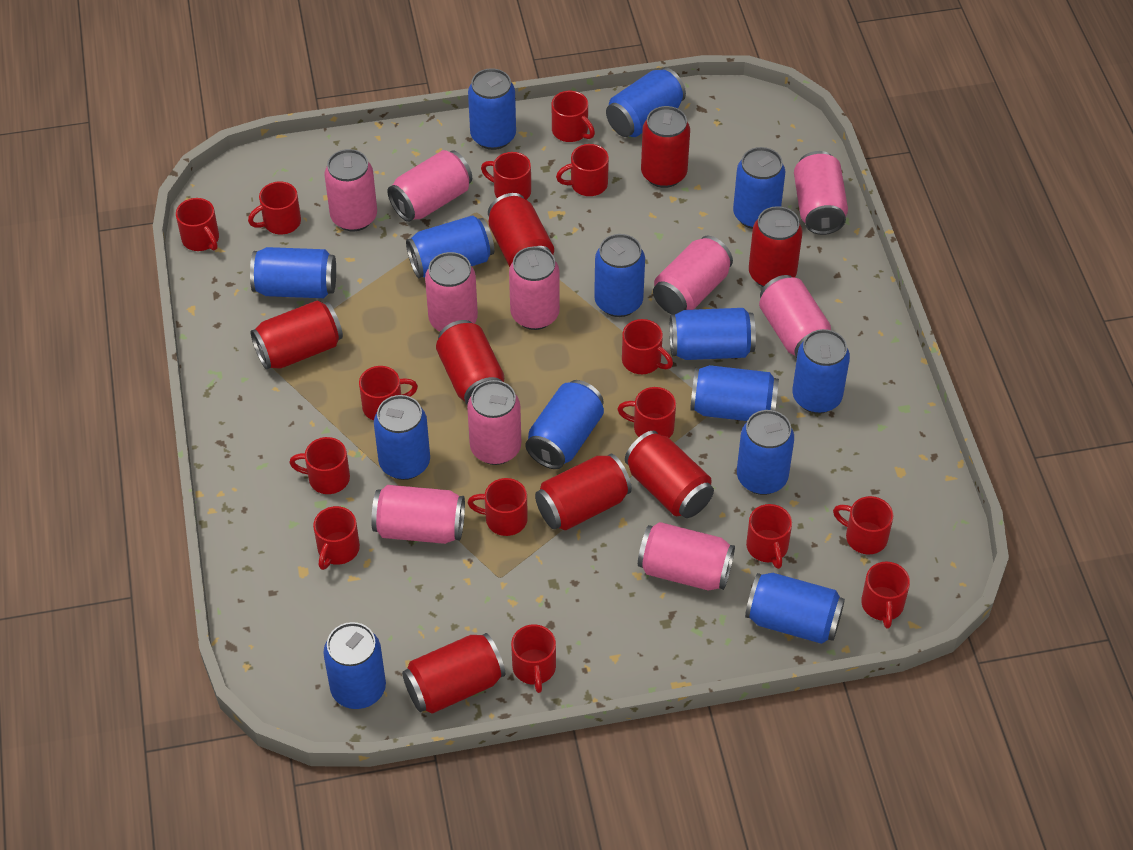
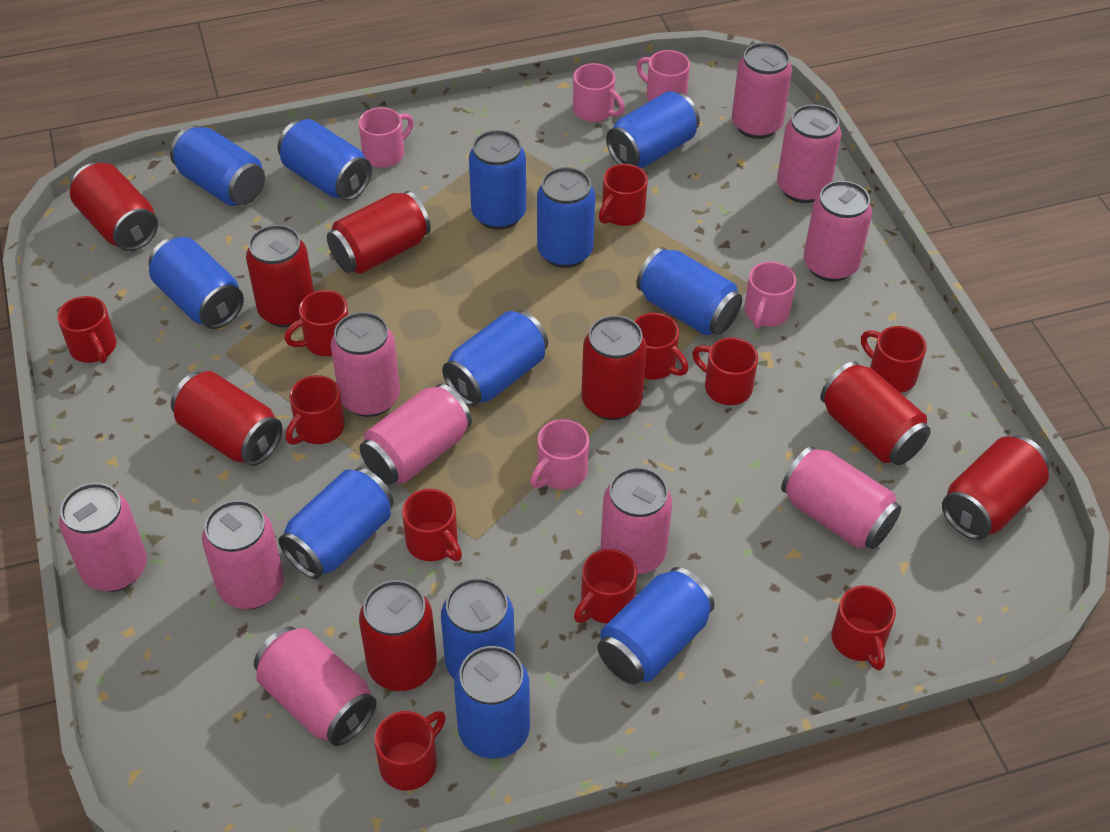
blue can: [250,247,336,298] [323,622,386,709] [374,395,430,480] [406,215,494,278] [468,68,516,150] [525,380,604,469] [594,234,645,317] [606,67,686,137] [670,308,756,360] [690,365,779,421] [733,147,785,229] [737,410,794,495] [745,573,845,644] [792,329,850,414] = 14 -> [149,237,244,329] [170,125,265,206] [278,119,372,201] [279,467,394,579] [441,578,515,680] [442,311,548,406] [454,646,530,759] [469,130,526,230] [537,167,595,268] [597,567,715,684] [606,91,700,168] [636,247,742,335] = 12
pink mug: none = 0 -> [358,107,414,168] [531,419,589,489] [573,63,625,122] [636,50,690,101] [744,261,796,329] = 5
red mug: [176,198,219,251] [248,181,301,235] [289,437,350,494] [313,506,360,570] [359,366,418,421] [468,478,528,536] [481,152,531,200] [511,624,556,693] [552,91,595,142] [556,144,609,196] [617,387,676,438] [622,319,673,374] [746,504,792,569] [833,496,893,554] [861,562,910,629] = 15 -> [57,296,116,363] [284,290,348,356] [286,375,345,445] [374,711,446,791] [402,489,462,561] [574,549,637,623] [599,164,648,226] [634,313,688,380] [692,338,758,405] [831,585,896,670] [861,326,927,393] = 11

